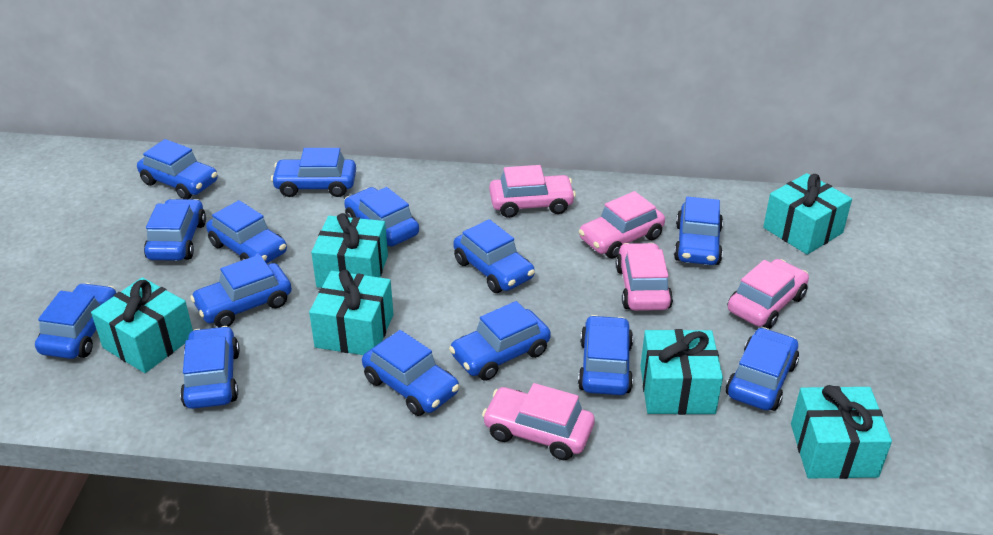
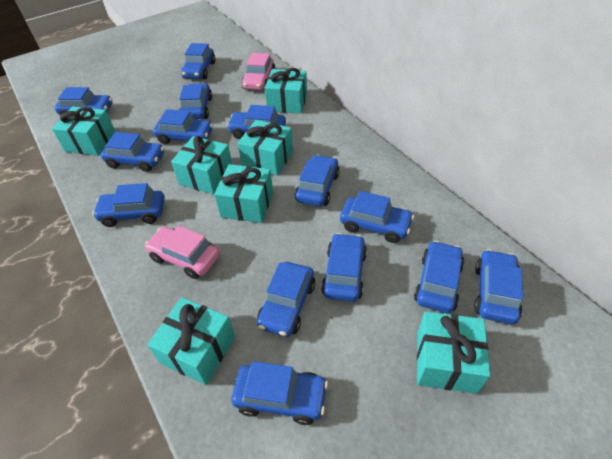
pink car: [482,383,595,460] [489,165,576,218] [579,191,665,259] [616,243,673,311] [727,259,809,329] = 5 -> [145,225,219,279] [242,53,276,91] = 2
turquoise gift: [91,277,193,373] [309,270,394,355] [311,213,388,288] [640,329,723,415] [763,173,852,255] [791,385,892,479] = 6 -> [52,106,115,156] [147,297,235,385] [171,136,233,194] [214,164,273,223] [238,120,293,176] [264,68,307,114] [417,312,490,394] = 7

